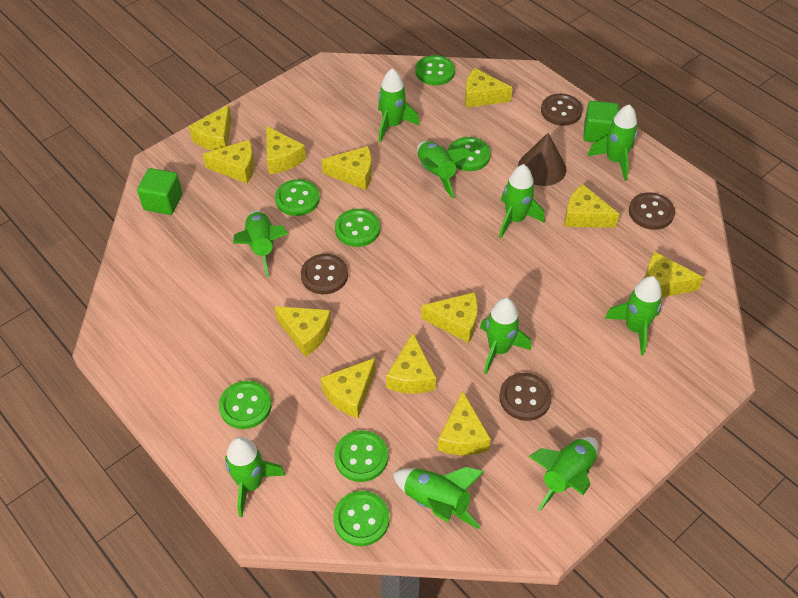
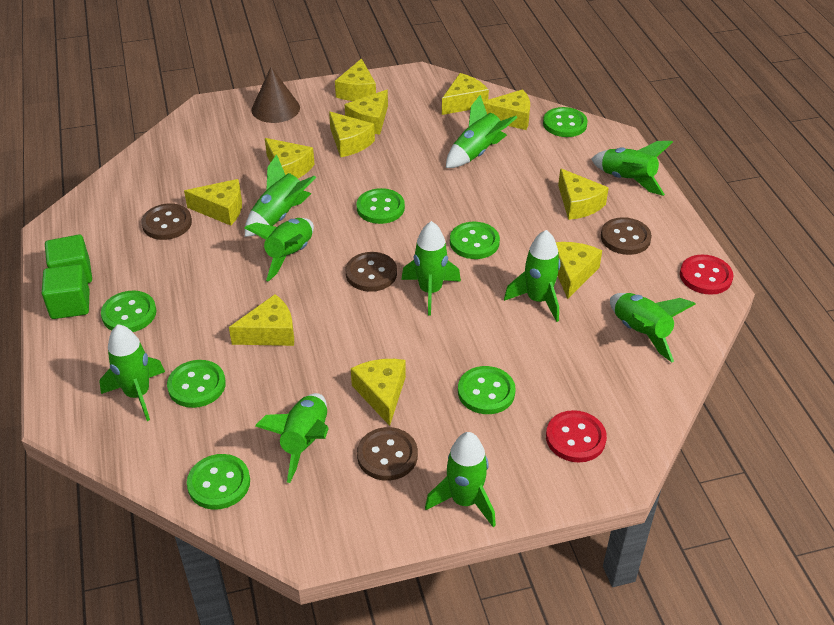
red button: none = 0 -> [546,410,607,462] [680,255,734,295] = 2
yellow cheese: [189,105,231,151] [203,140,255,183] [266,126,306,174] [274,306,331,357] [321,358,376,418] [322,146,372,190] [386,333,436,394] [421,292,478,343] [438,391,491,455] [465,68,513,108] [565,184,620,228] [644,252,704,298] = 12 -> [184,179,242,226] [229,294,294,346] [265,138,315,179] [329,111,375,157] [335,58,376,101] [345,90,388,134] [351,359,406,426] [442,73,489,115] [483,89,530,130] [556,242,602,299] [558,168,609,220] = 11

